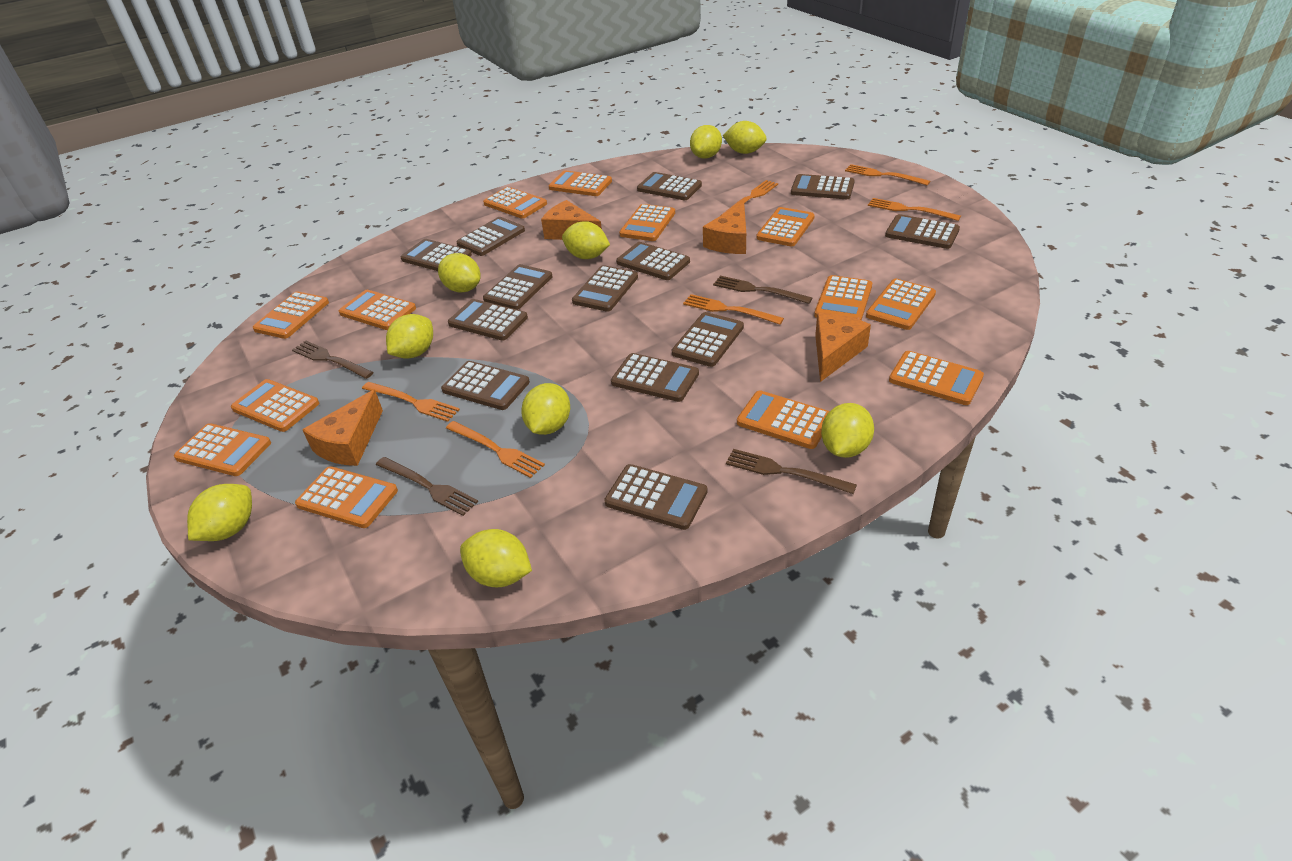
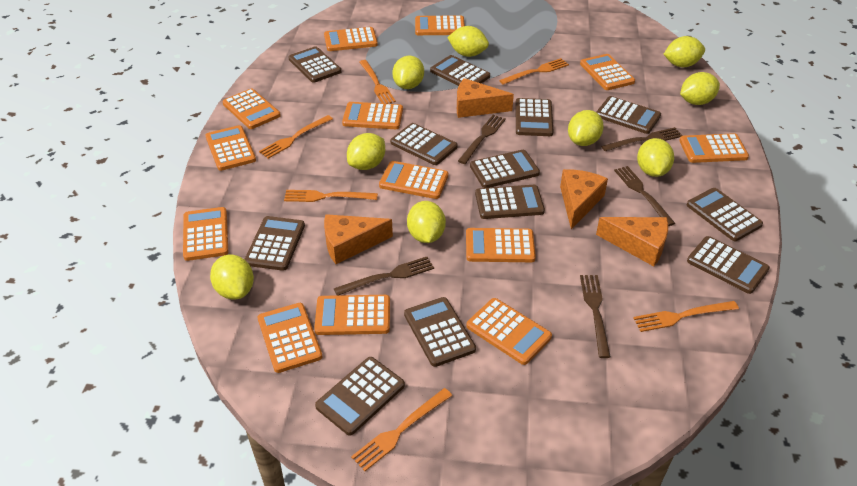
brown calculator: [401,239,472,271] [441,361,530,410] [448,299,528,341] [457,217,525,256] [483,264,553,310] [572,265,638,312] [604,464,707,530] [611,353,699,402] [616,242,690,280] [637,172,702,200] [672,312,744,367] [791,174,855,199] [885,214,960,249] = 13 -> [244,216,305,271] [288,46,341,83] [315,357,405,436] [390,123,458,165] [404,297,476,367] [430,55,490,86] [470,150,540,188] [475,185,545,219] [515,98,553,136] [596,96,661,134] [687,188,763,241] [687,236,770,294] = 12
brown fork: [292,340,374,379] [376,457,478,516] [713,276,812,304] [726,449,857,494] = 4 -> [334,257,434,295] [458,115,506,164] [580,275,611,358] [601,127,683,151] [614,166,675,226] = 5

